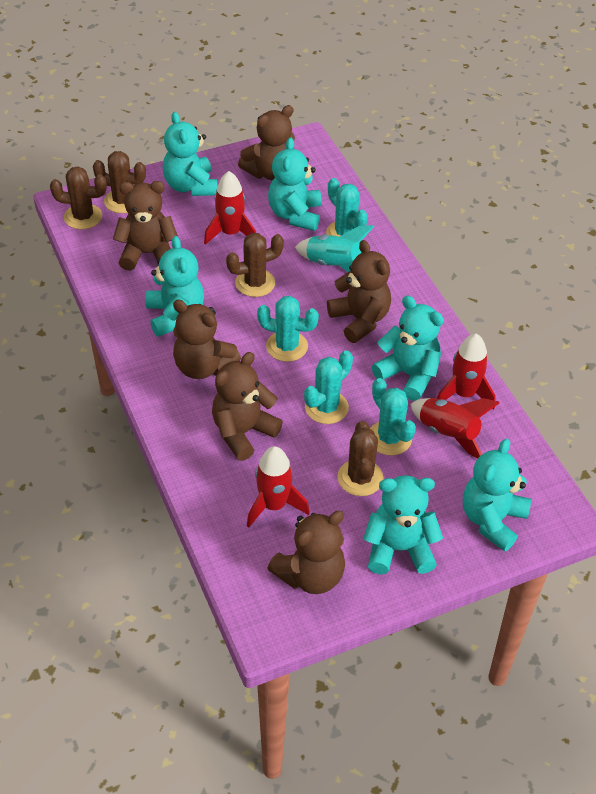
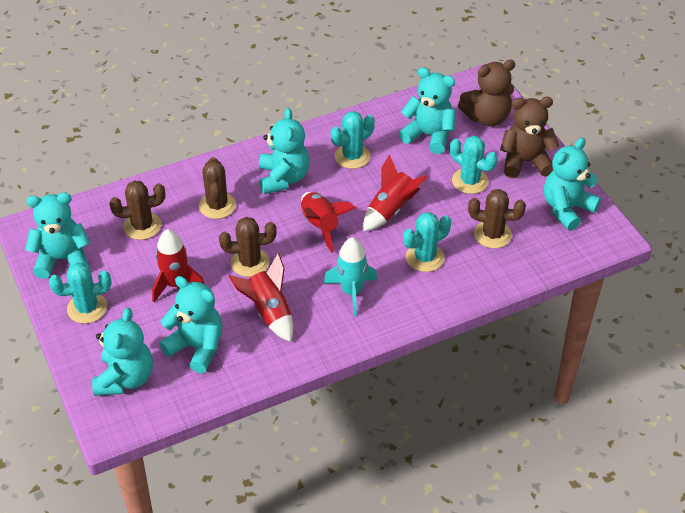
brown teddy bear: [113,181,178,271] [173,299,241,379] [212,352,283,461] [238,105,295,181] [267,511,345,594] [327,240,391,343] = 6 -> [458,60,515,126] [500,97,559,178] = 2

